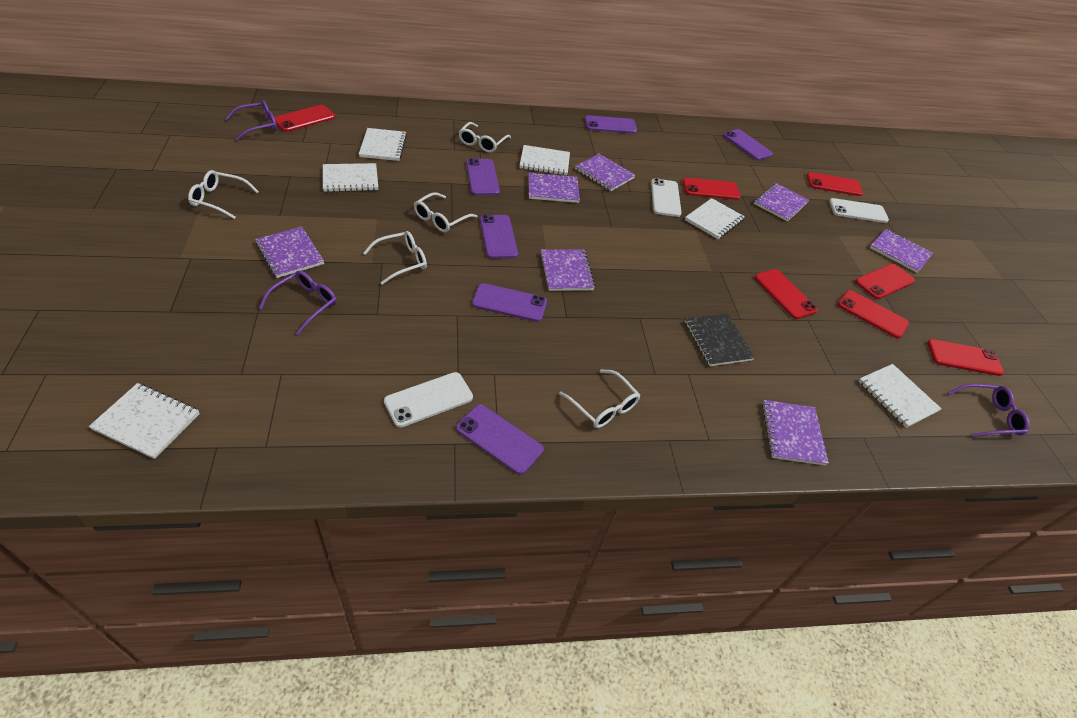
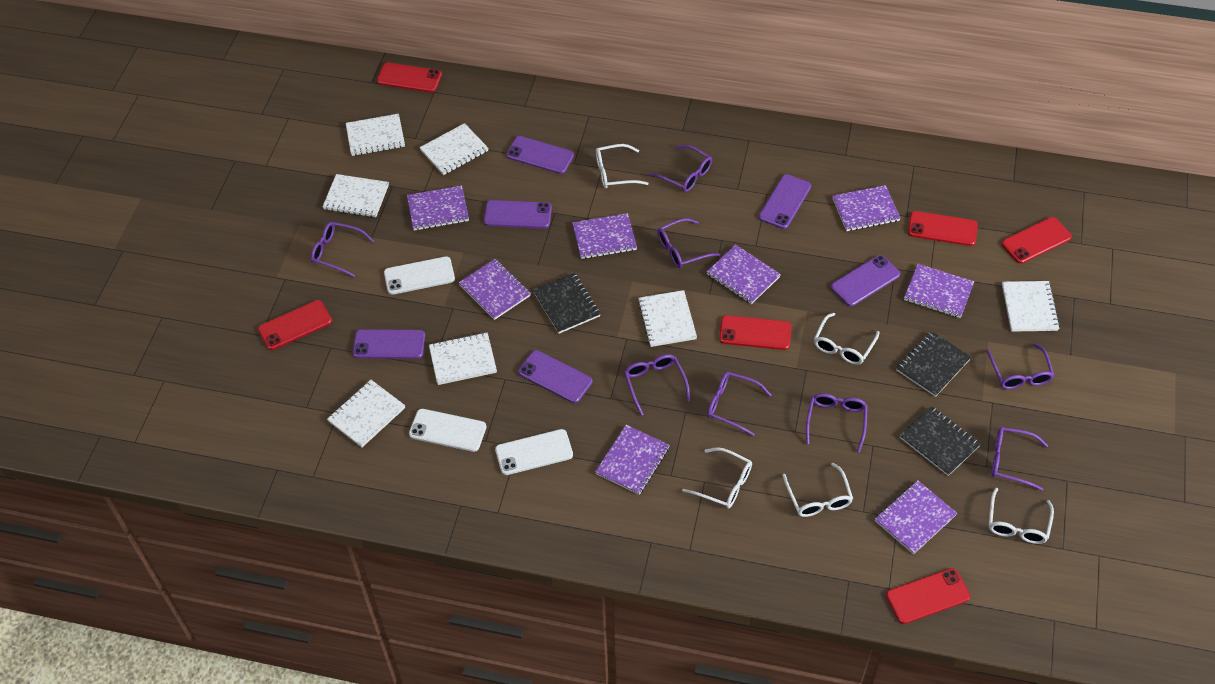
black notebook: [685,314,755,366] = 1 -> [533,273,600,334] [896,331,971,397] [899,406,981,476] = 3
purple glasses: [226,100,277,140] [259,270,337,335] [947,384,1030,437] = 3 -> [311,222,374,277] [624,354,690,416] [649,145,712,192] [657,218,720,268] [707,372,772,436] [806,393,868,452] [986,343,1054,389] [991,427,1048,491] = 8
purple notebook: [255,227,324,278] [529,172,580,203] [541,249,595,291] [575,154,635,191] [754,183,809,222] [762,400,829,466] [870,229,933,273] = 7 -> [407,185,469,231] [459,259,531,320] [572,213,637,259] [595,425,670,495] [707,245,781,304] [832,185,901,231] [875,480,957,554] [904,264,974,318] = 8
red phone: [274,105,335,132] [683,178,741,200] [755,269,818,319] [807,172,863,196] [838,290,909,339] [855,264,915,299] [927,339,1004,376] = 7 -> [258,300,332,350] [377,63,442,92] [719,315,791,350] [886,568,971,624] [908,211,978,246] [1002,217,1072,264] = 6
white notebook: [89,383,200,459] [323,163,378,192] [359,128,407,161] [519,145,570,175] [685,198,745,239] [858,364,942,428] = 6 -> [322,174,389,218] [327,380,405,448] [346,114,405,156] [419,123,489,175] [429,332,497,385] [638,290,697,347] [1002,281,1060,332] = 7

